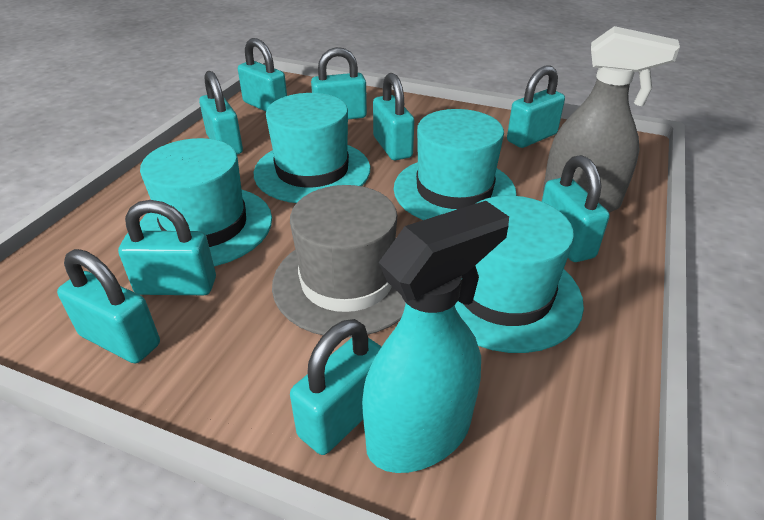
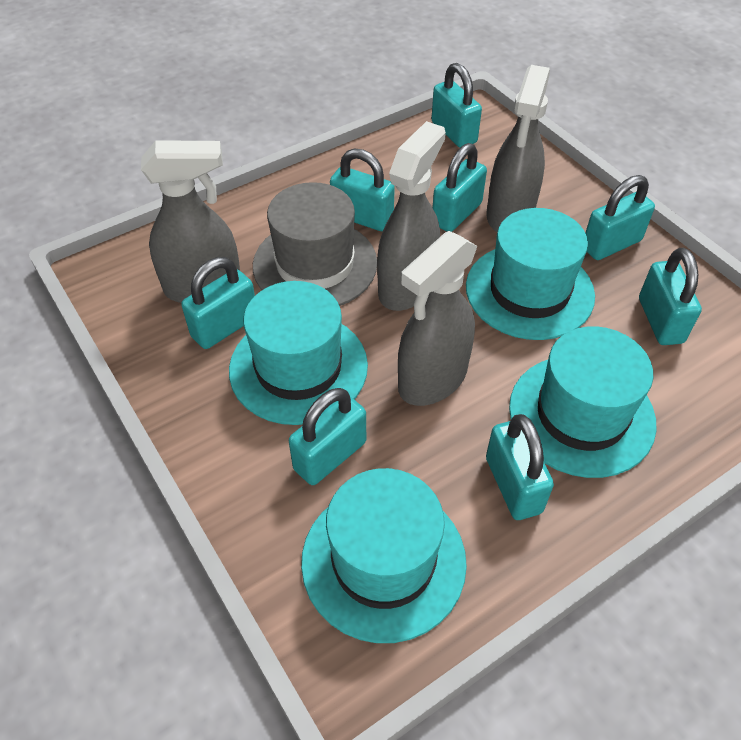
grey spray bottle: [543,26,680,212] = 1 -> [141,140,240,303] [377,121,446,311] [398,231,477,406] [487,65,550,232] = 4
turquoise padlock: [57,249,160,363] [118,200,216,295] [199,71,243,155] [238,38,287,111] [290,319,382,455] [311,47,367,119] [373,73,414,160] [507,65,565,148] [542,155,610,262] = 9 -> [181,257,255,349] [289,388,366,485] [330,148,395,231] [431,63,482,148] [432,143,487,232] [486,414,554,520] [585,175,655,260] [639,248,702,345] = 8
turquoise spray bottle: [362,201,509,473] = 1 -> none = 0

